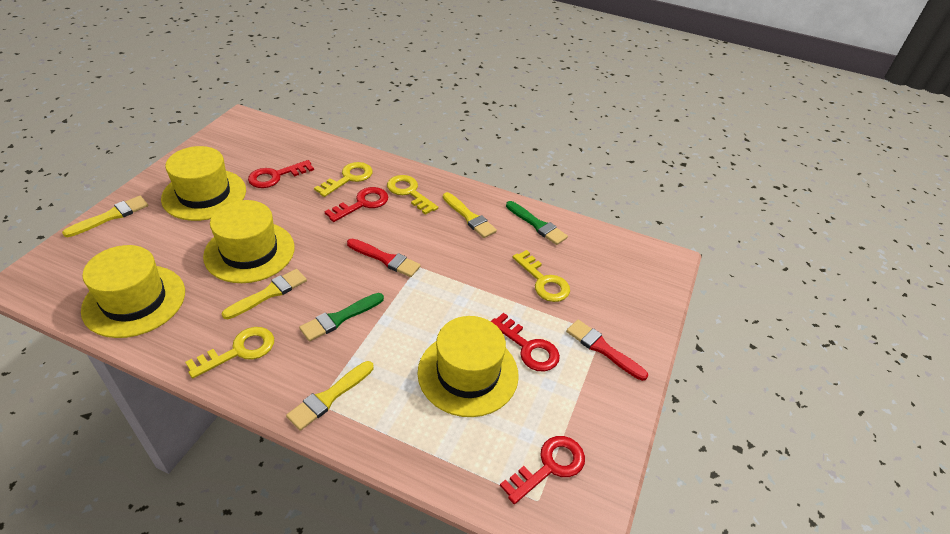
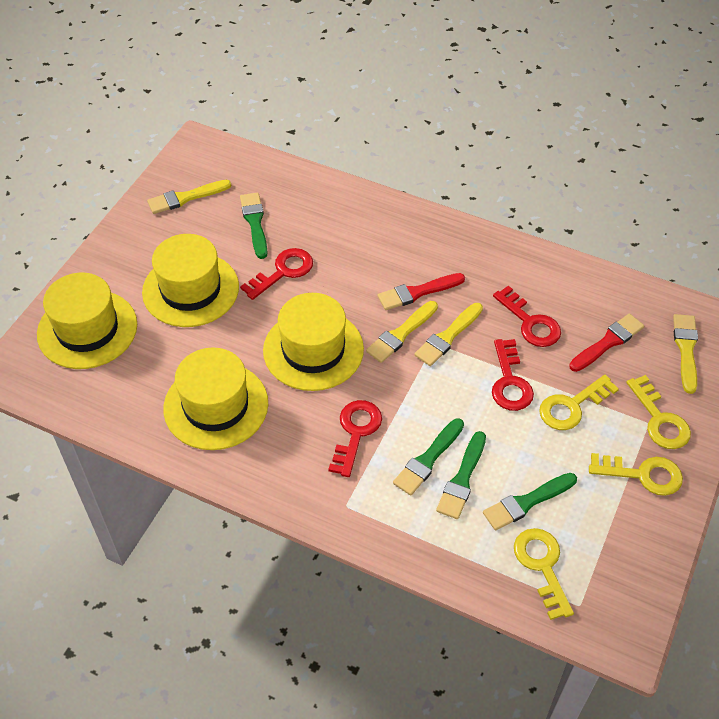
green brush: [299,293,384,341] [506,201,568,245] = 2 -> [240,193,268,259] [393,418,464,495] [436,431,486,519] [483,473,577,530] = 4

